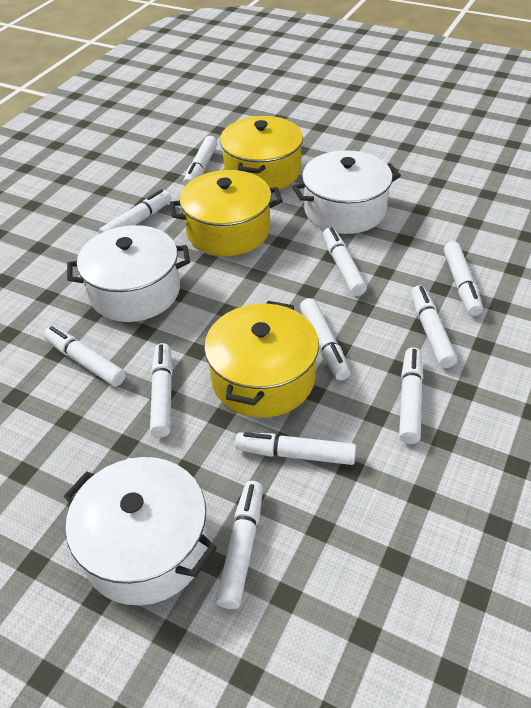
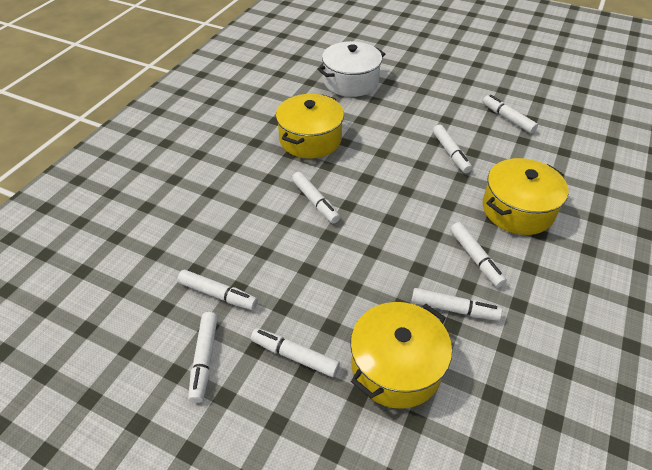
white marker: [43,326,126,387] [99,189,171,234] [150,343,173,438] [183,136,218,186] [216,481,263,609] [235,432,356,465] [300,298,350,381] [323,227,367,296] [399,347,423,444] [411,285,457,368] [444,241,483,316] = 11 -> [177,270,258,310] [188,312,218,403] [251,328,340,377] [292,172,340,224] [411,288,502,321] [433,125,472,173] [450,222,507,288] [483,95,538,134] = 8
white pot: [64,457,217,606] [67,225,190,322] [292,150,401,234] = 3 -> [317,41,385,97] = 1

